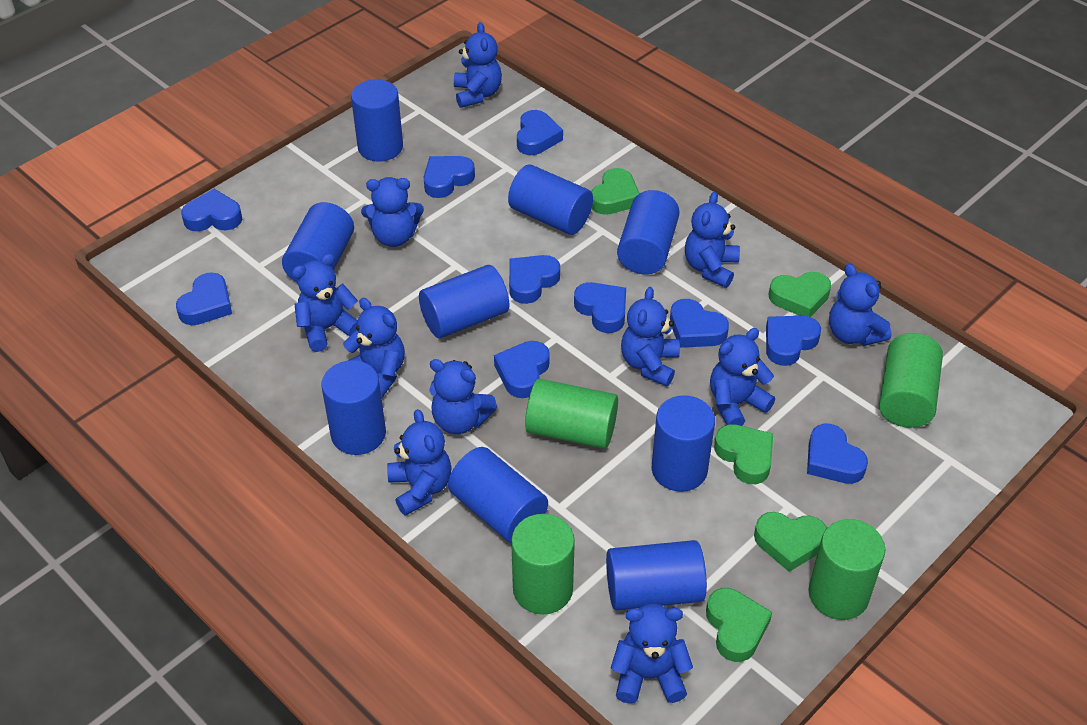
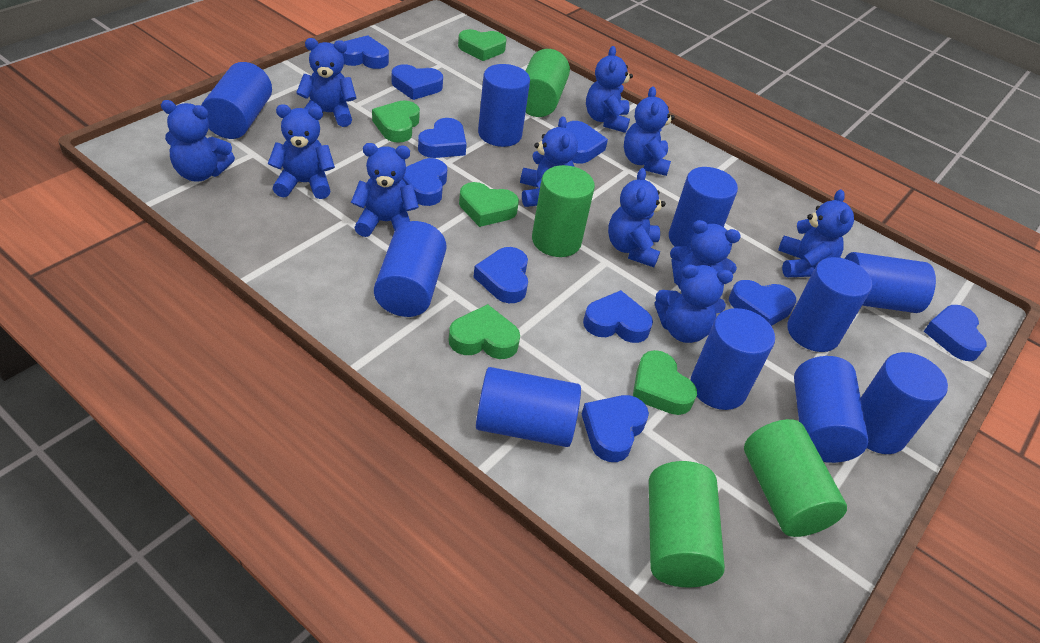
blue cylinder: [282,202,354,282] [321,360,386,455] [351,79,403,162] [419,265,509,339] [448,447,548,543] [508,164,593,235] [606,540,707,610] [617,190,680,275] [652,395,715,492] = 9 -> [201,62,272,139] [374,221,447,317] [476,367,581,447] [478,64,530,147] [669,167,738,249] [691,308,775,410] [787,257,872,352] [794,356,868,463] [844,252,936,313] [861,352,948,454] = 10

